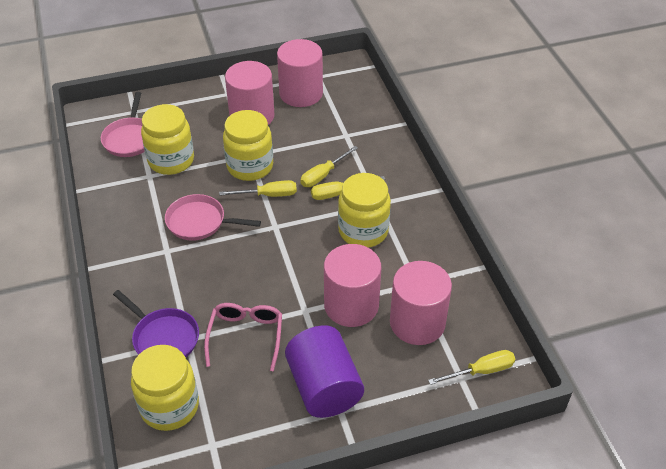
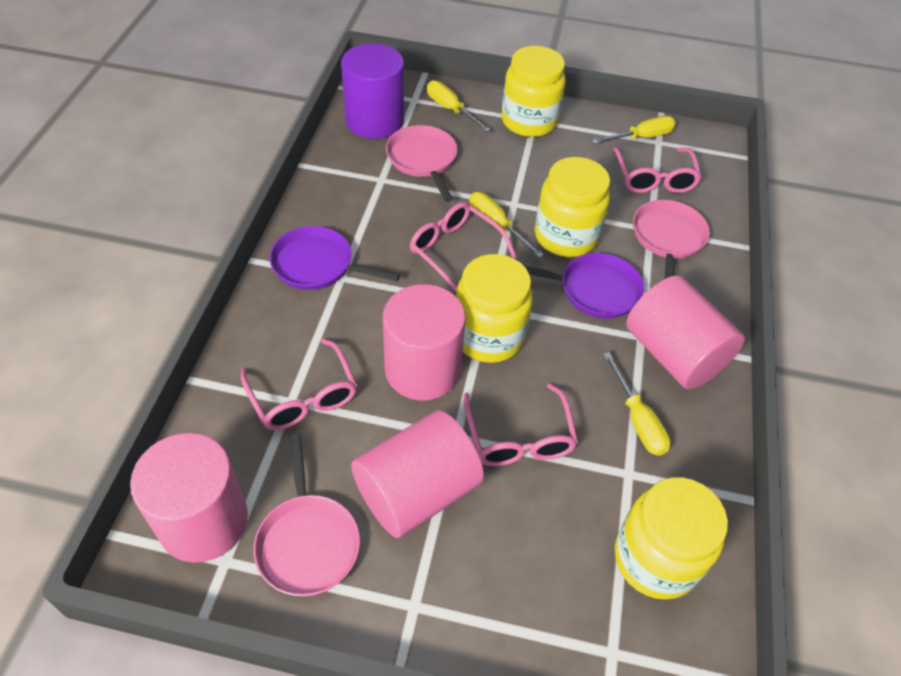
pink glasses: [204,303,282,371] = 1 -> [241,339,357,430] [410,202,517,292] [463,383,578,466] [612,147,702,193] = 4
pink pan: [101,92,145,157] [165,194,261,241] = 2 -> [253,434,360,596] [386,125,457,202] [633,200,710,279] = 3
purple pan: [113,290,199,357] = 1 -> [270,226,400,290] [524,253,644,319] = 2

